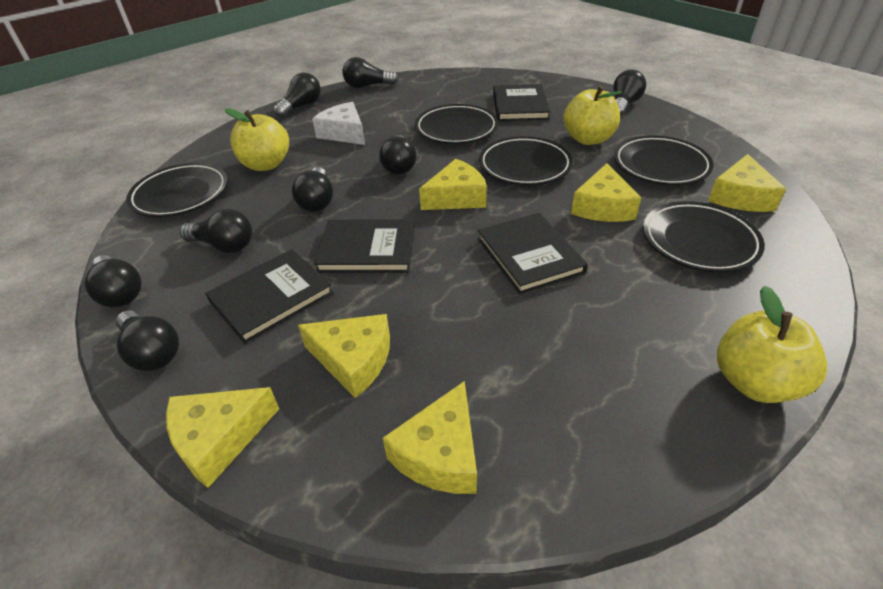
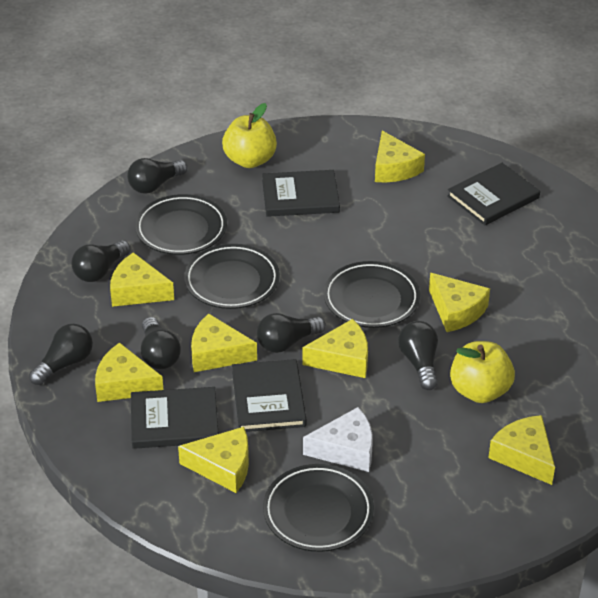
black light bulb: [85,255,142,307] [116,310,179,371] [180,209,252,253] [274,73,321,118] [292,167,333,212] [342,57,398,88] [379,135,417,175] [613,69,646,117] = 8 -> [29,324,93,385] [71,240,131,282] [127,158,187,194] [141,317,181,369] [257,313,326,353] [398,321,438,390] = 6
black plate: [126,163,228,217] [415,104,498,144] [479,136,573,186] [614,135,714,185] [643,201,765,273] = 5 -> [135,194,227,255] [184,244,280,309] [263,464,374,552] [324,261,420,328] = 4
yellow apple: [225,108,289,171] [563,86,622,145] [717,286,827,403] = 3 -> [222,103,277,168] [450,341,515,403] = 2
yellow cheese: [166,387,279,488] [298,314,390,398] [383,381,477,494] [419,159,487,210] [571,163,642,222] [708,154,786,212] = 6 -> [95,342,163,402] [110,252,174,307] [178,427,249,493] [191,314,257,372] [302,319,368,378] [375,131,425,182] [429,273,490,332] [488,415,555,485] = 8

